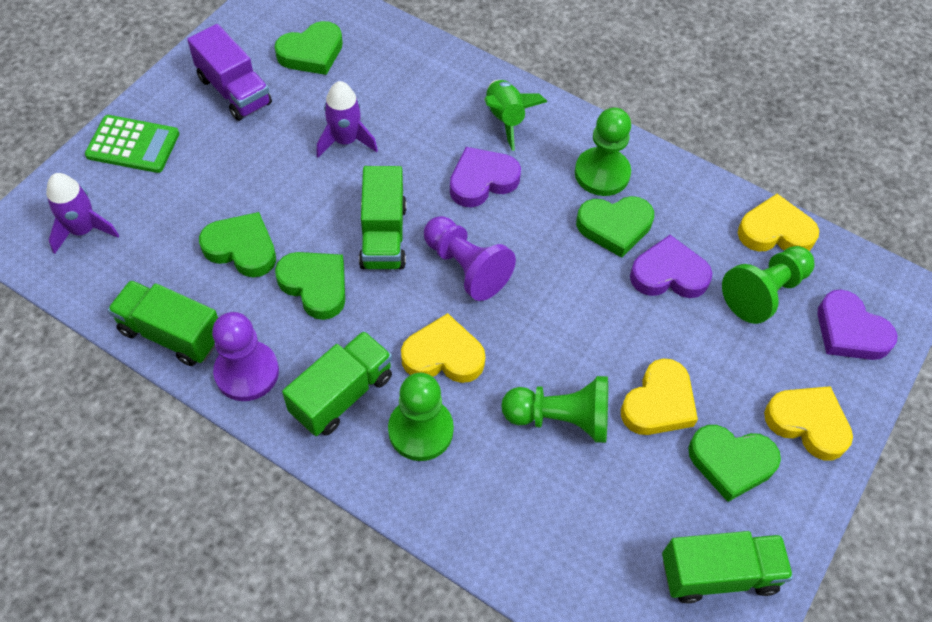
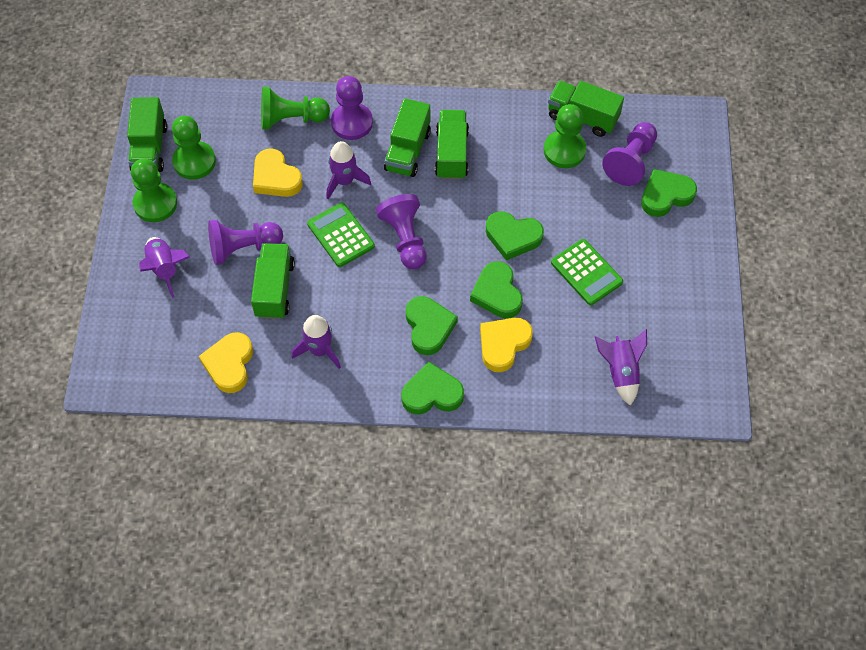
green calculator: [85,115,179,173] = 1 -> [307,202,375,267] [551,239,623,305] = 2
green rocket: [485,80,547,151] = 1 -> none = 0
green truck: [107,280,218,366] [282,331,392,436] [359,166,407,269] [662,531,793,604] = 4 -> [127,97,167,172] [251,243,295,319] [384,98,431,177] [435,110,469,180] [548,81,624,137] = 5
purple heart: [450,147,521,207] [630,235,712,298] [817,289,897,360] = 3 -> none = 0
purple pawn: [212,312,279,401] [424,216,516,301] = 2 -> [208,220,283,265] [331,76,373,140] [376,194,427,269] [602,122,657,186] = 4
purple rocket: [46,173,119,254] [316,81,378,158] = 2 -> [139,237,190,298] [292,315,341,369] [327,141,371,199] [595,329,647,406] = 4
purple truck: [187,24,272,121] = 1 -> none = 0
yellow heart: [401,313,485,383] [621,359,698,435] [738,194,819,252] [764,386,853,460] = 4 -> [199,332,253,393] [253,148,303,197] [480,318,533,372] = 3

